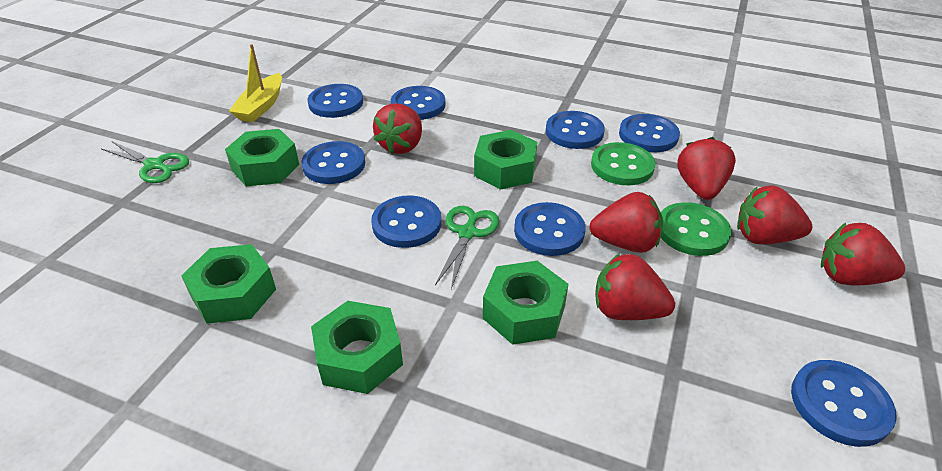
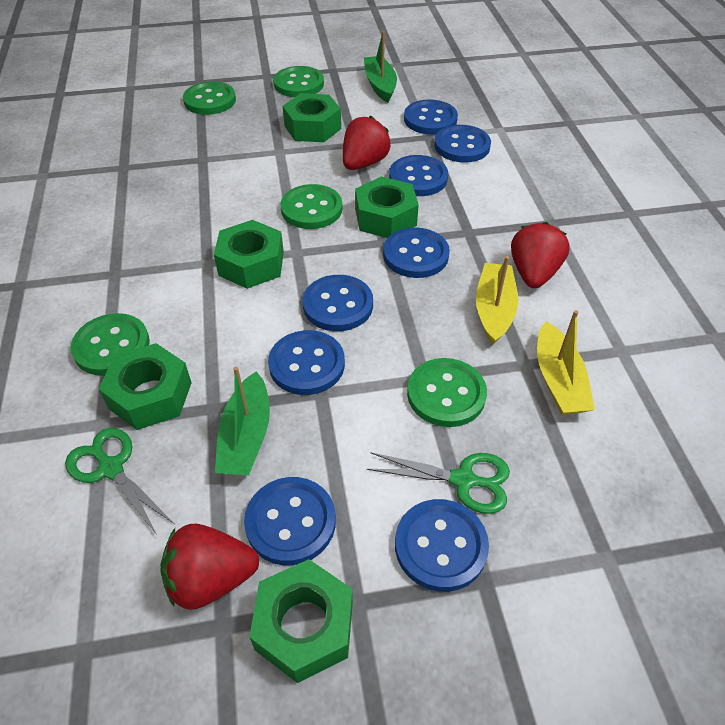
green boat: none = 0 -> [215,367,270,476] [364,31,397,102] = 2
green button: [591,142,655,185] [661,202,732,256] = 2 -> [71,313,150,376] [183,81,236,115] [273,66,324,97] [280,184,342,229] [407,358,487,427] = 5
red strawberry: [373,104,422,154] [589,192,663,253] [595,253,675,320] [677,137,736,200] [737,185,812,244] [821,223,905,286] = 6 -> [160,524,259,610] [343,116,391,170] [511,222,570,288] = 3
yellow boat: [229,44,282,122] = 1 -> [476,256,518,345] [537,310,595,415] = 2

